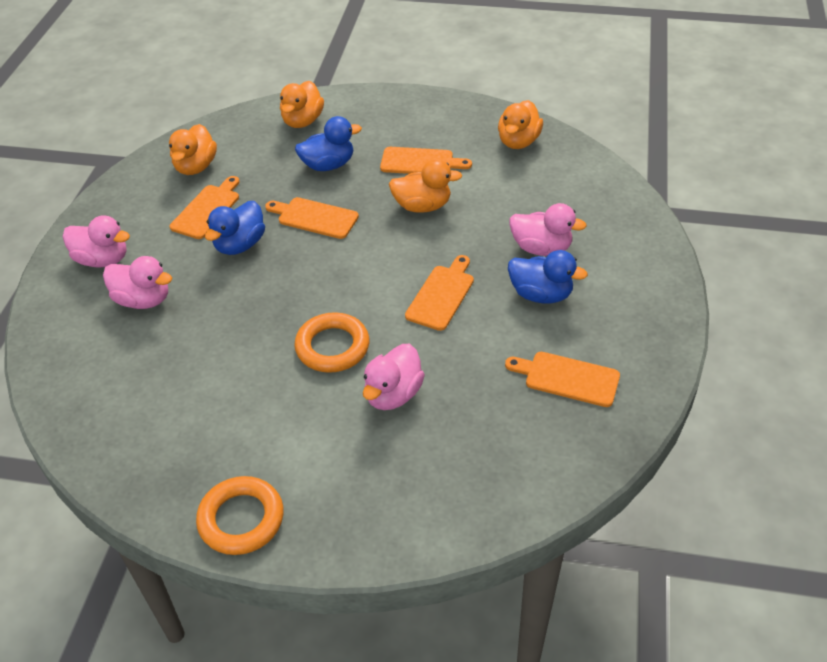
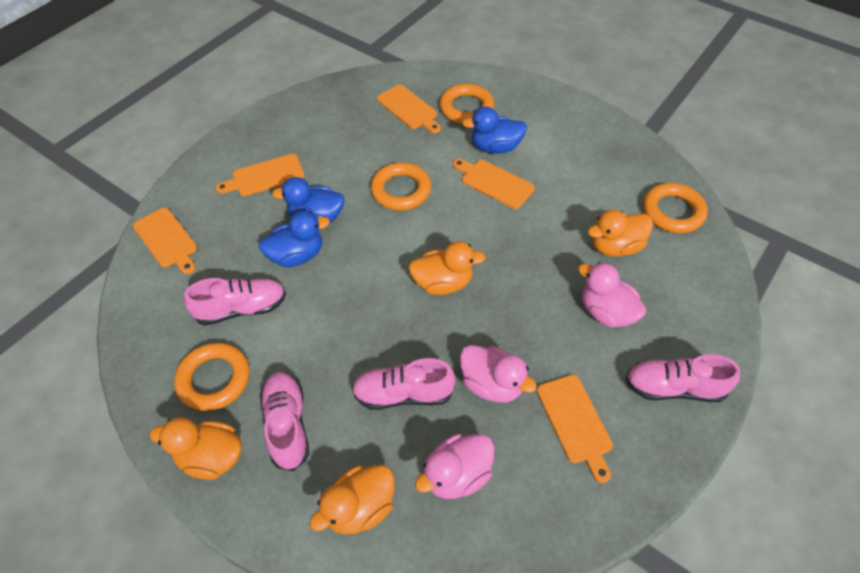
orange ring: [196,476,284,555] [294,312,369,373] = 2 -> [174,343,249,411] [371,163,431,211] [440,84,494,124] [643,183,708,233] = 4
pink duck: [63,215,130,268] [103,256,172,309] [363,344,425,410] [510,203,587,256] = 4 -> [415,434,495,499] [460,345,537,403] [578,262,646,328] = 3
pink shoe: none = 0 -> [184,278,286,326] [260,372,309,471] [352,358,456,410] [626,354,740,402] = 4

